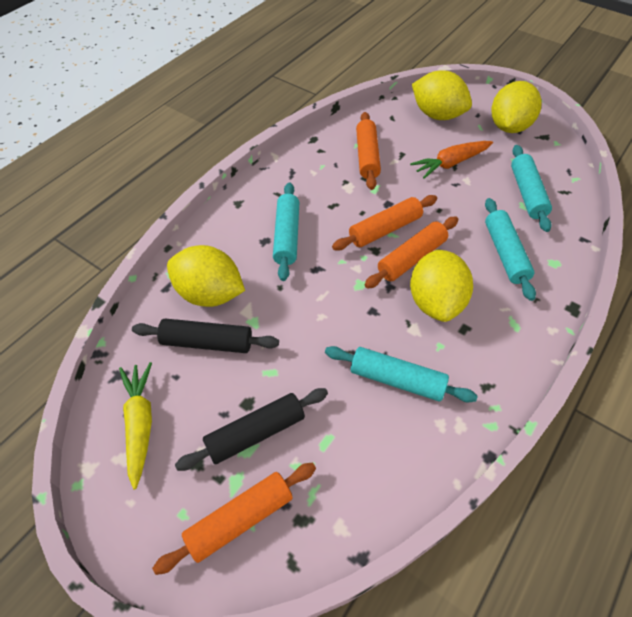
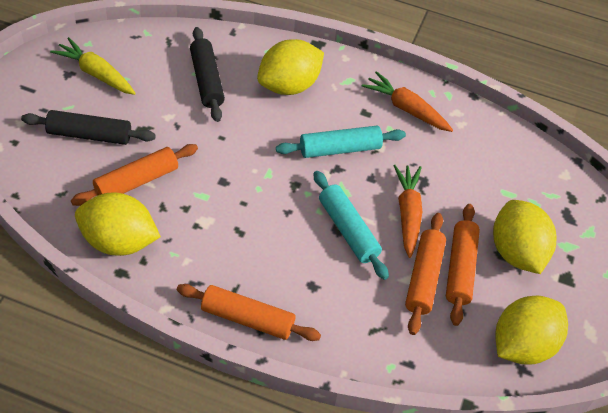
orange carrot: [410,141,493,179] = 1 -> [362,71,453,132] [393,165,422,258] = 2
turquoise rolling pin: [273,182,299,281] [325,346,478,402] [485,198,536,301] [511,145,552,232] = 4 -> [276,126,406,158] [314,171,389,280] = 2

